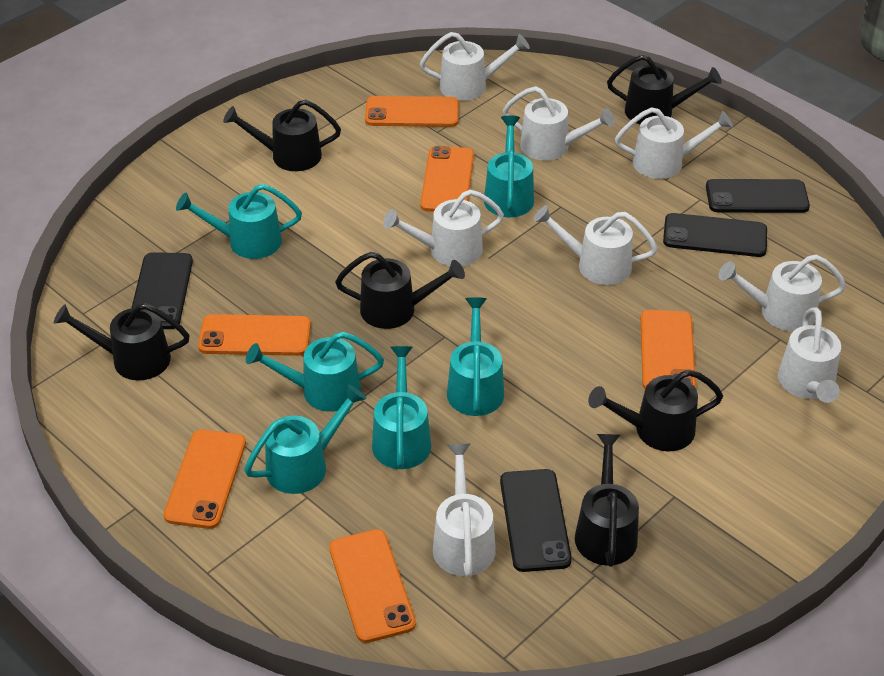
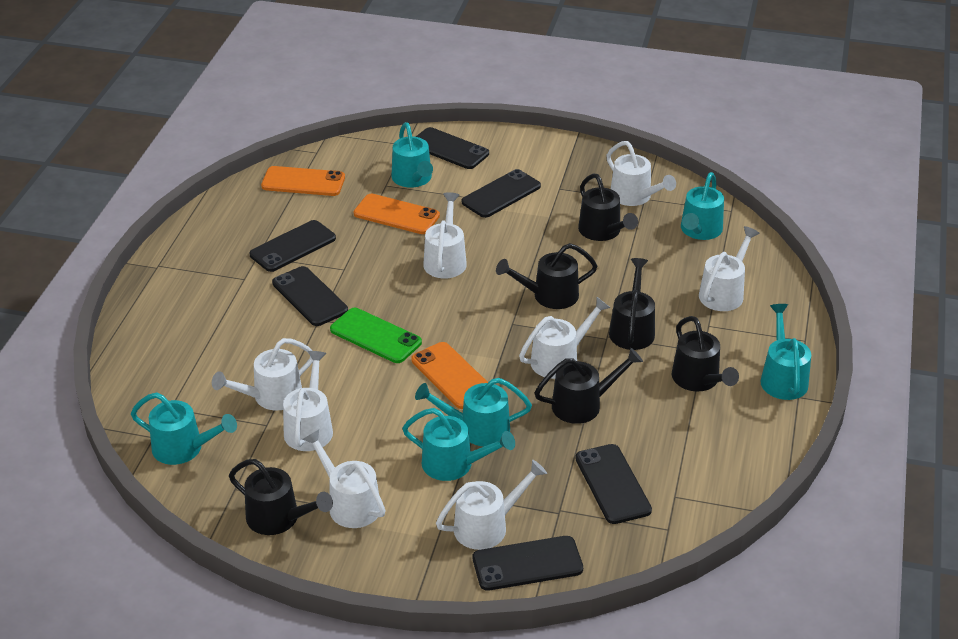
black phone: [132,252,193,329] [500,469,572,572] [663,213,767,257] [706,179,810,213] = 4 -> [249,220,336,272] [272,266,348,326] [416,127,489,169] [462,169,541,218] [473,536,583,591] [575,444,652,524] = 6
green phone: none = 0 -> [330,308,422,363] = 1
orange phone: [164,430,246,529] [198,314,311,356] [329,529,416,643] [365,96,459,127] [420,146,474,212] [641,310,696,389] = 6 -> [261,166,345,196] [354,193,440,234] [411,342,488,409] = 3

